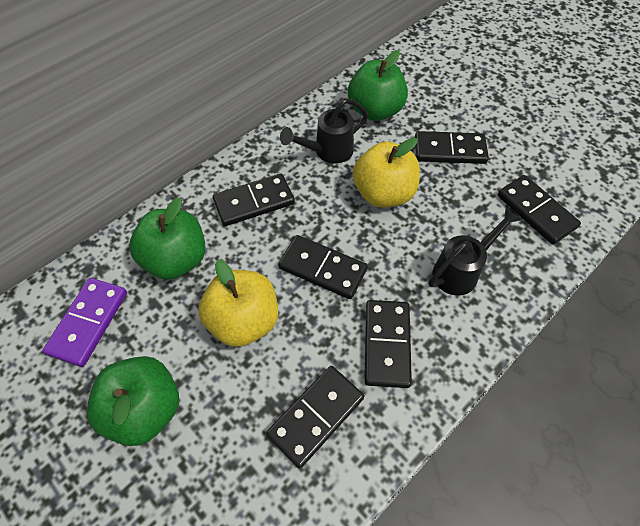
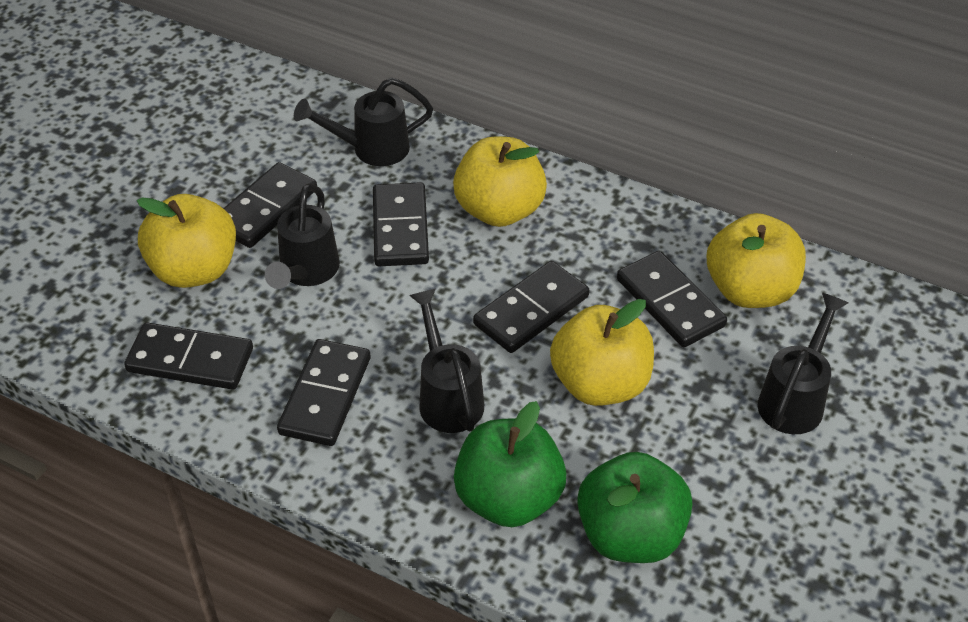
black watering can: [280,98,368,163] [429,208,521,296] = 2 -> [265,183,340,289] [294,77,433,166] [409,289,484,433] [758,293,848,434] = 4
green apple: [87,356,179,446] [129,197,206,280] [348,50,408,121] = 3 -> [454,401,566,527] [577,452,693,563] = 2
purple domino: [42,278,127,367] = 1 -> none = 0
yellow apple: [198,259,278,347] [353,138,420,208] = 2 -> [137,194,236,288] [453,137,547,227] [550,299,654,406] [707,213,806,308] = 4

